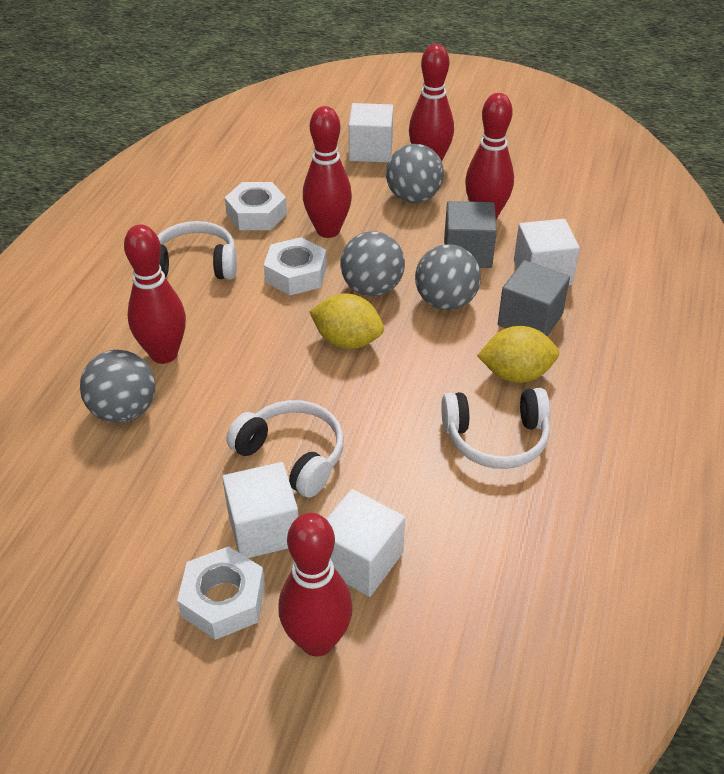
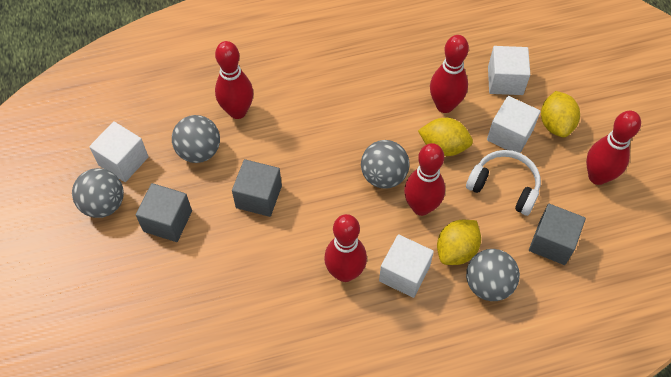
grey cube: [444,201,497,268] [498,260,570,337] = 2 -> [136,183,192,242] [232,159,282,217] [529,204,586,265] = 3
white headphones: [158,221,237,280] [226,400,344,498] [441,388,550,469] = 3 -> [466,150,541,216] = 1
white nut: [177,546,265,640] [225,182,287,230] [264,237,327,295] = 3 -> none = 0
yellow lemon: [309,294,384,349] [477,326,559,383] = 2 -> [418,118,473,156] [437,220,481,265] [541,91,580,137] = 3

